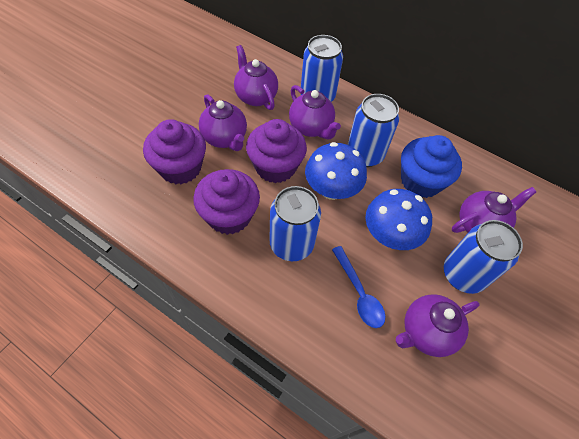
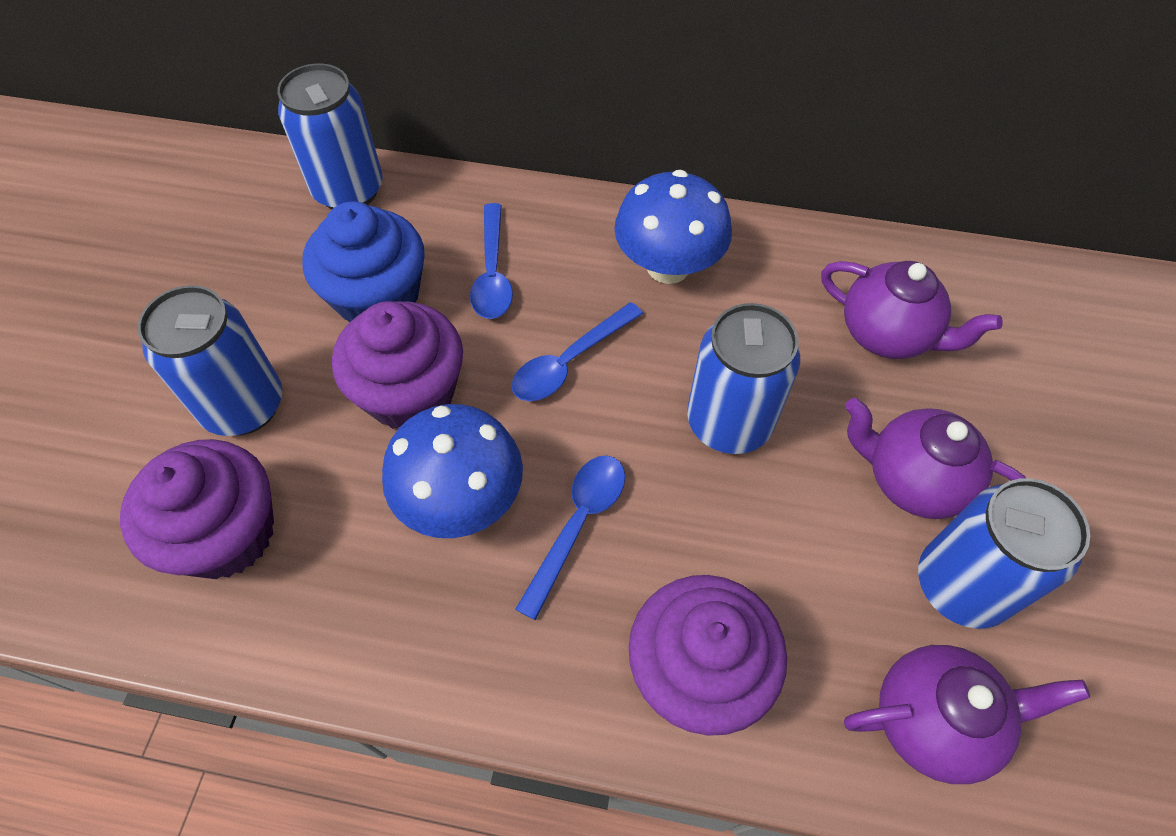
blue spoon: [332,246,385,328] = 1 -> [470,203,513,319] [512,302,643,401] [515,455,625,620] = 3
purple teapot: [199,94,247,151] [234,45,278,110] [289,85,341,139] [396,294,480,357] [452,187,536,233] = 5 -> [821,261,1003,359] [844,645,1090,784] [845,398,1026,519] = 3

